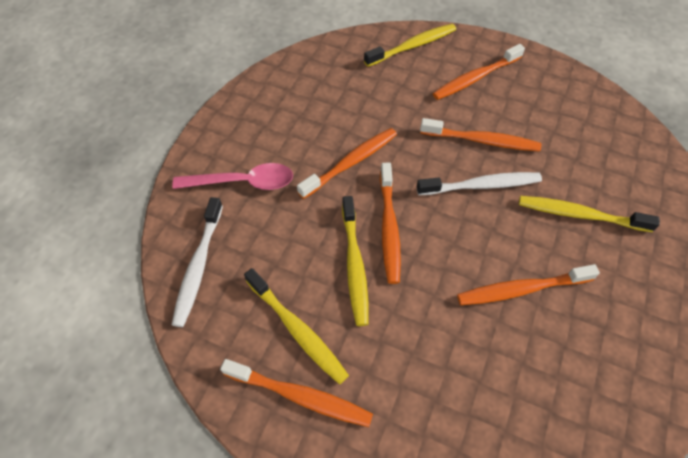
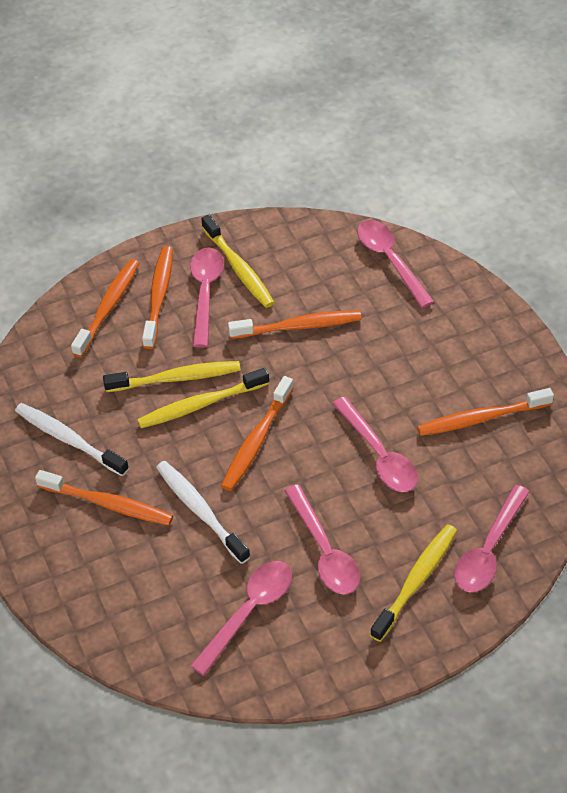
pink spoon: [172,163,293,190] = 1 -> [190,247,224,348] [190,561,292,676] [284,484,360,594] [332,396,418,492] [357,220,434,308] [454,485,530,592] = 6

